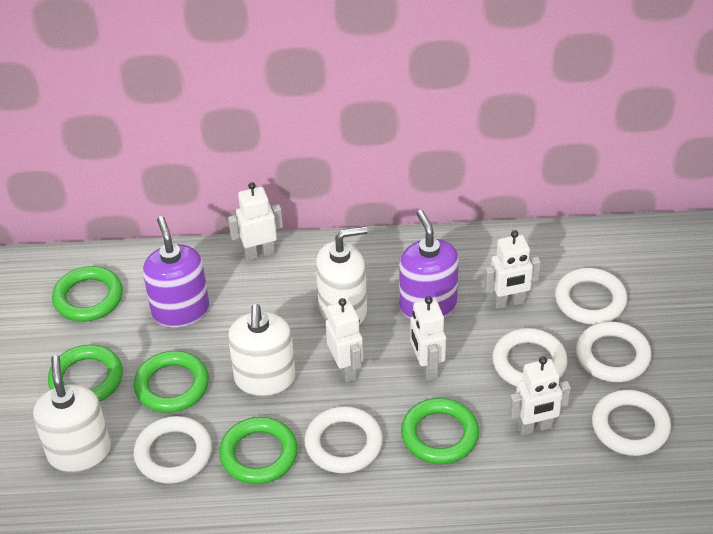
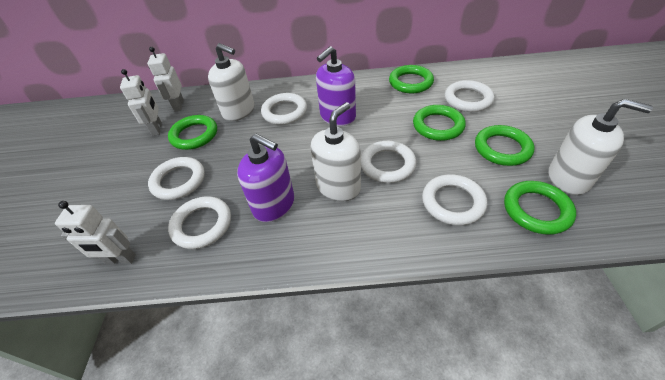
white robot: [228,182,283,261] [326,298,363,382] [410,296,446,380] [484,230,541,309] [509,356,571,436] = 5 -> [55,201,136,264] [120,69,162,136] [147,47,184,112] = 3

